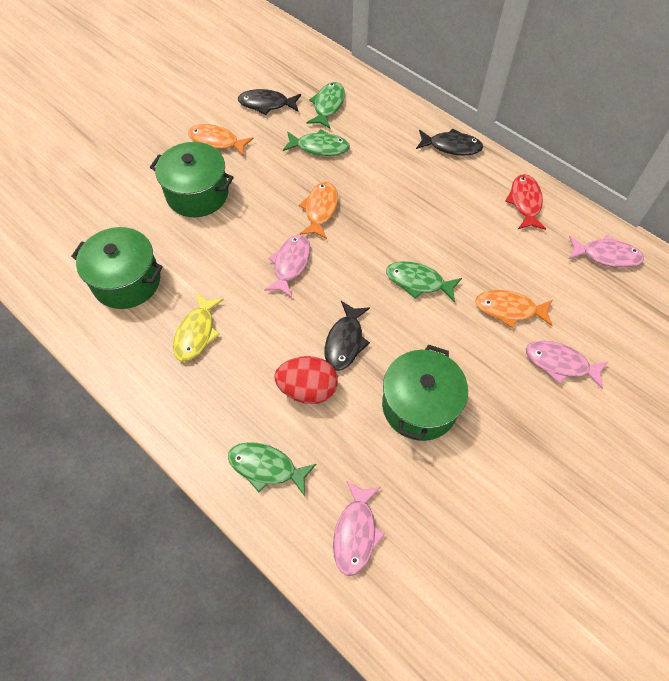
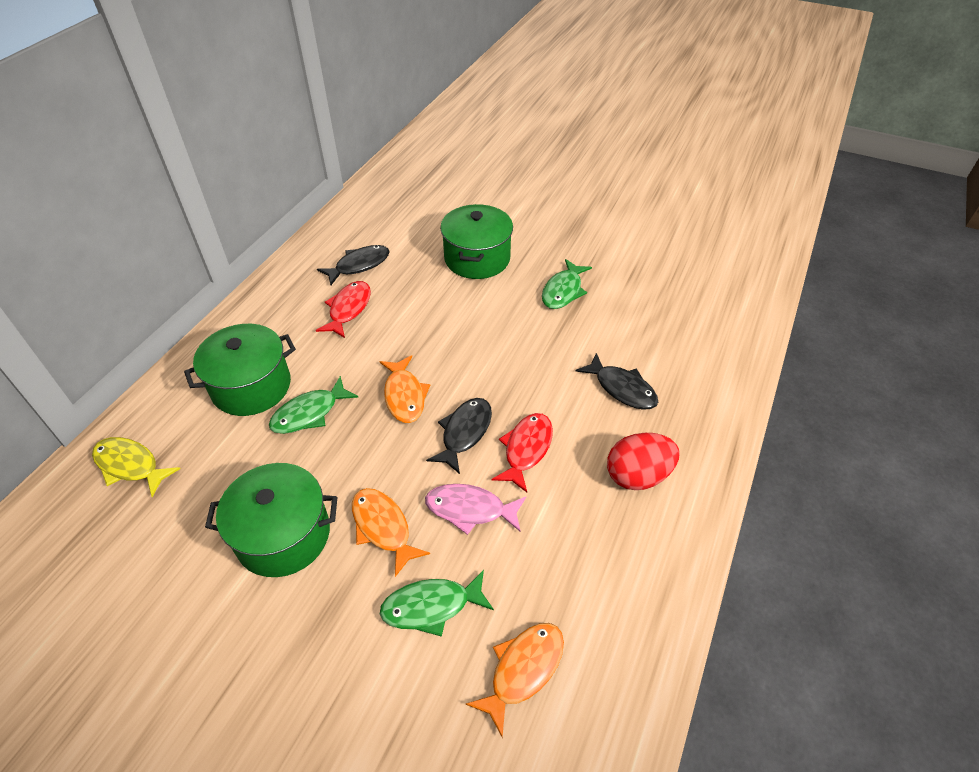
green fish: [228,442,316,496] [283,129,350,156] [307,82,345,129] [386,261,462,302] = 4 -> [269,376,358,434] [380,570,494,637] [542,259,592,309] = 3
pink fish: [264,235,311,298] [333,480,385,576] [526,341,609,389] [569,235,644,268] = 4 -> [425,484,526,535] = 1
red fish: [505,174,546,230] = 1 -> [316,281,371,338] [492,413,553,492] = 2

